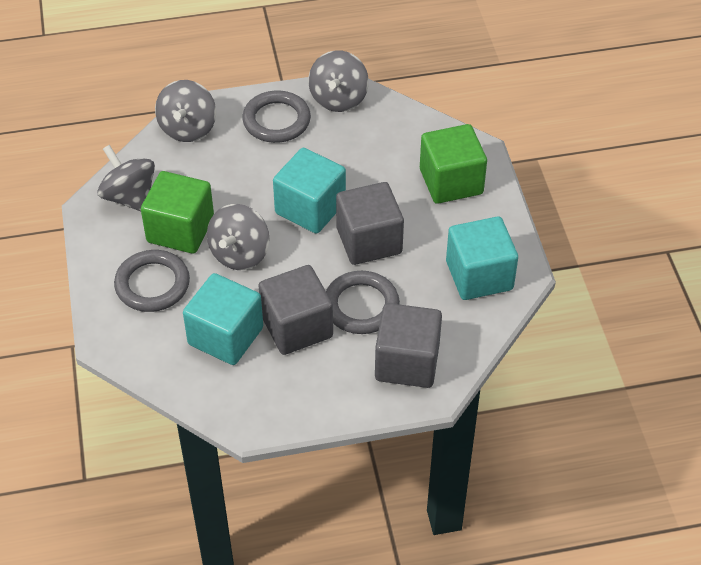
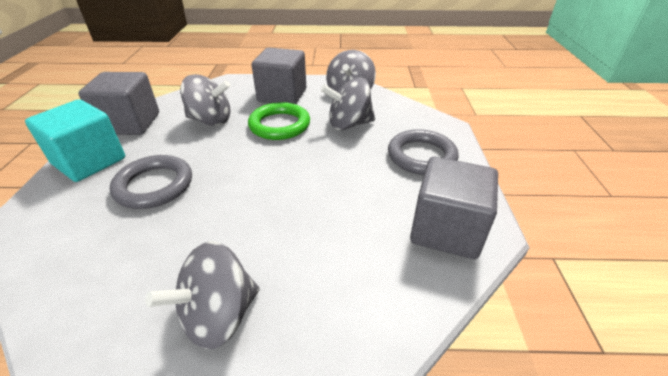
green cube: [141,171,214,254] [420,124,487,204] = 2 -> none = 0
green ring: none = 0 -> [248,102,310,140] = 1
grey ring: [114,250,190,312] [242,90,311,143] [326,271,400,334] = 3 -> [110,155,192,209] [388,129,459,175] = 2
turquoise cube: [183,273,263,365] [273,148,346,234] [446,216,518,300] = 3 -> [25,99,125,182] = 1

